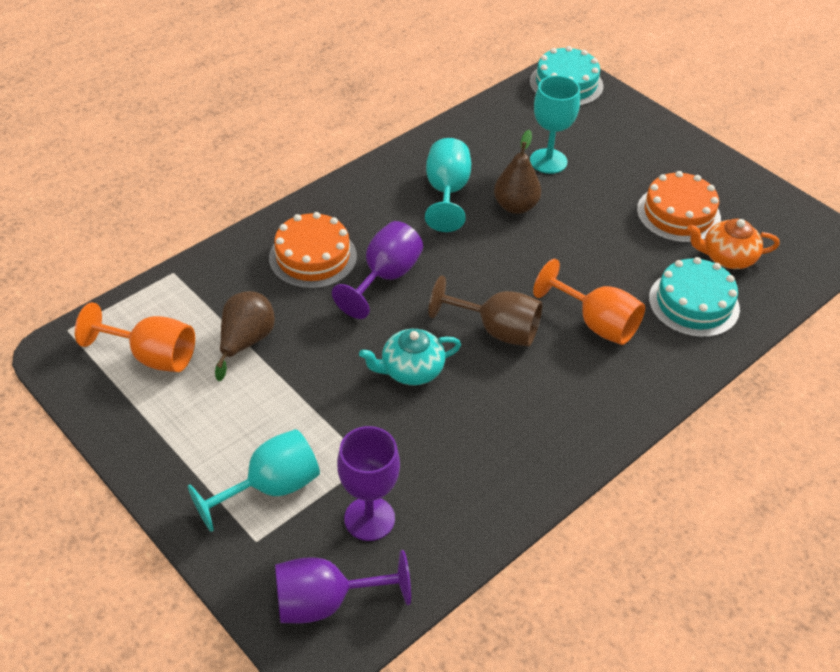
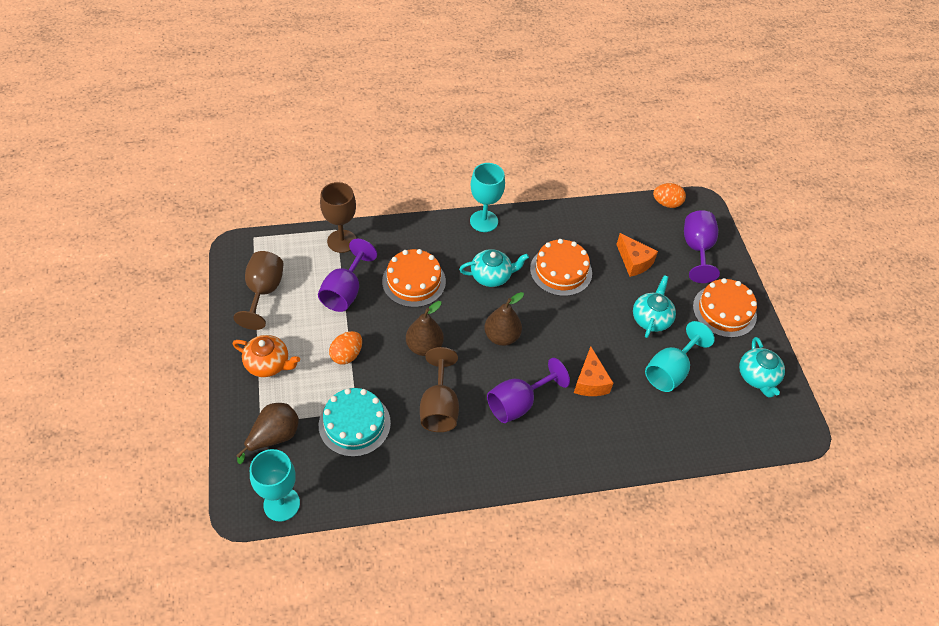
brown goblet: [428,276,542,346] = 1 -> [234,251,284,330] [320,182,356,253] [420,347,459,432] = 3
brown pear: [215,291,275,381] [494,130,541,214] = 2 -> [236,403,299,464] [406,301,444,356] [484,292,524,346] = 3
orange cake: [269,212,357,289] [637,171,721,243] = 2 -> [382,249,446,307] [530,239,592,296] [693,278,757,338] = 3
orange cheese: none = 0 -> [574,346,613,396] [616,233,658,277] = 2
orange egg: none = 0 -> [329,331,362,365] [653,183,686,208] = 2
orange goblet: [75,302,195,372] [533,259,645,345] = 2 -> none = 0
turquoise cake: [530,46,604,106] [649,257,740,338] = 2 -> [319,388,391,457] = 1
turquoise teapot: [359,329,461,385] = 1 -> [459,249,529,287] [633,275,676,338] [739,337,785,397] = 3

